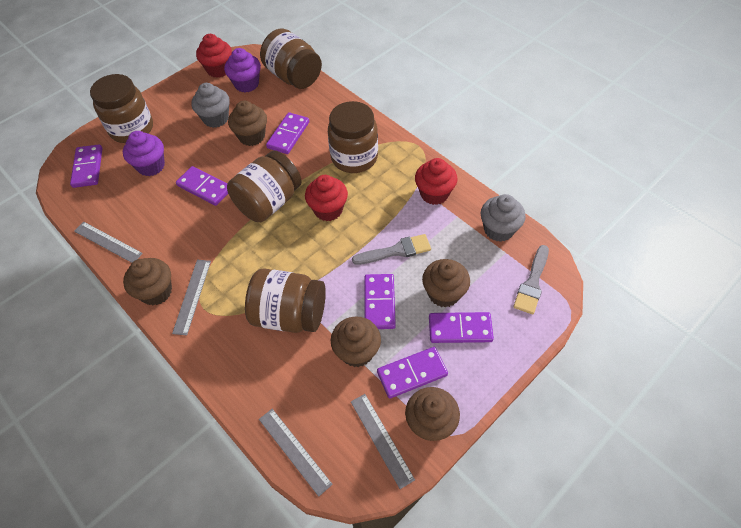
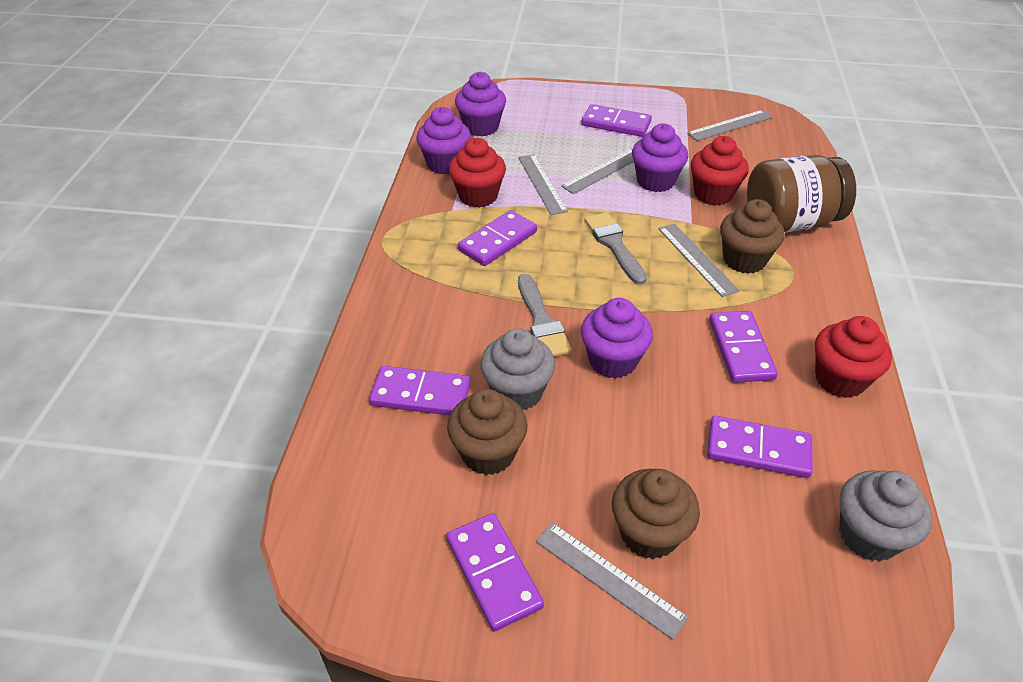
brown cupcake: [123,258,172,305] [228,101,267,146] [331,316,381,367] [405,387,460,441] [422,259,470,308] = 5 -> [447,389,527,475] [612,469,700,559] [720,199,784,274] = 3
brown jar: [90,74,153,143] [227,150,302,222] [245,268,326,333] [260,29,322,89] [328,101,378,173] = 5 -> [747,155,856,233] = 1
grey ruler: [74,222,143,263] [172,260,211,336] [259,409,333,497] [351,394,415,489] = 4 -> [518,154,568,215] [536,523,688,640] [561,148,634,194] [658,223,740,297] [687,110,773,141] = 5
purple cupcake: [123,131,165,176] [224,48,261,92] = 2 -> [416,107,471,174] [455,72,506,136] [581,298,653,379] [632,123,688,192] = 4

